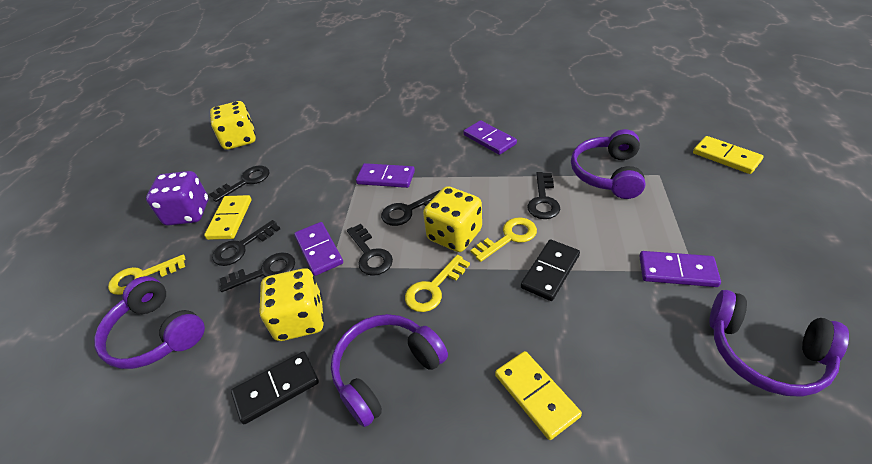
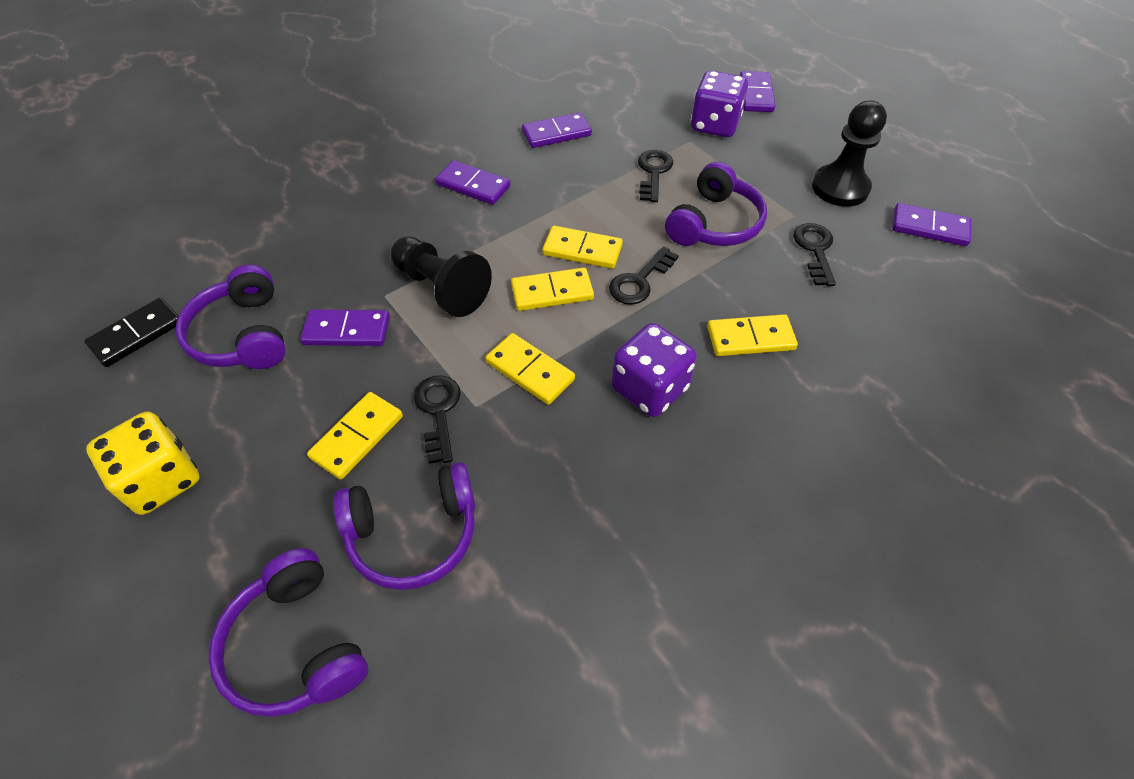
black domino: [231,351,319,424] [521,239,580,301] = 2 -> [84,298,179,367] = 1
black key: [210,166,270,202] [212,220,280,266] [220,252,295,292] [347,224,393,276] [381,190,440,226] [527,172,560,219] = 6 -> [414,375,461,464] [609,247,679,305] [638,150,673,202] [793,223,836,286] = 4
black pawn: none = 0 -> [391,236,492,317] [812,101,887,207] = 2
purple dice: [146,171,208,226] = 1 -> [612,323,697,417] [691,71,748,137] = 2
purple domino: [294,222,343,276] [356,163,415,188] [463,120,517,155] [639,251,721,287] = 4 -> [300,309,390,346] [435,160,510,205] [522,112,592,148] [740,71,775,112] [892,203,971,246] = 5
yellow dice: [210,101,256,150] [259,268,324,341] [423,186,482,252] = 3 -> [86,412,200,515] = 1
yellow domino: [204,195,251,240] [495,351,582,440] [693,136,763,174] = 3 -> [307,392,403,480] [485,333,575,405] [511,267,594,311] [542,226,623,269] [707,314,798,356] = 5
yellow key: [108,255,186,295] [405,255,470,312] [471,217,537,262] = 3 -> none = 0

